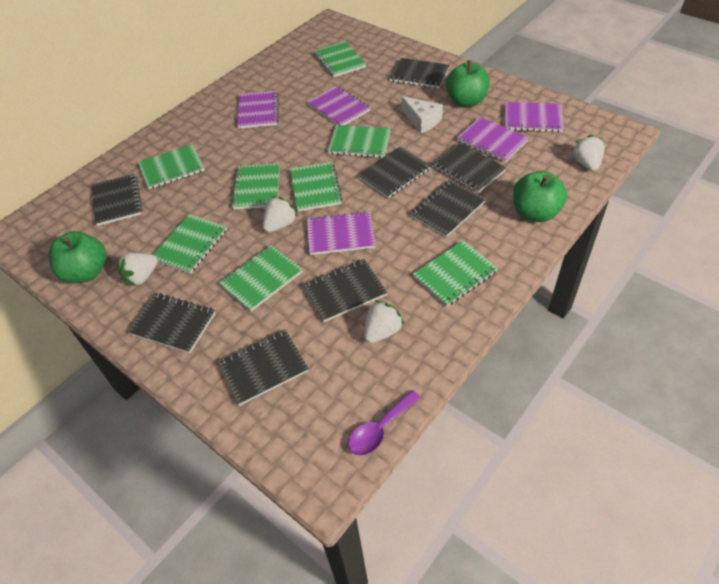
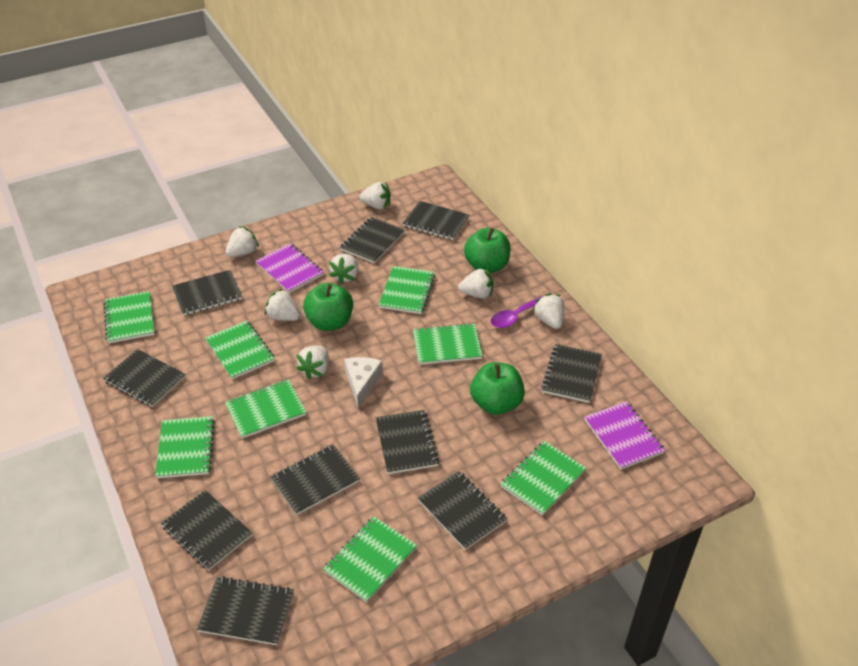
black notebook: [92,174,142,226] [127,293,216,353] [217,330,309,406] [303,259,387,322] [358,147,431,198] [390,58,449,88] [410,180,486,237] [432,143,506,193] = 8 -> [103,349,185,407] [161,490,252,570] [172,270,242,316] [197,576,294,645] [270,444,360,515] [340,217,405,263] [376,410,440,474] [403,201,469,240] [418,471,507,550] [541,344,602,403] = 10
purple notebook: [237,91,279,129] [307,86,371,125] [307,211,375,255] [457,117,529,162] [505,102,564,132] = 5 -> [256,244,324,293] [584,401,665,469] = 2
white strawberry: [117,253,158,287] [263,196,298,232] [364,300,404,343] [572,135,605,171] = 4 -> [226,226,259,257] [265,289,301,321] [296,346,329,380] [329,254,358,284] [359,182,391,209] [458,269,494,298] [533,293,564,329] = 7

